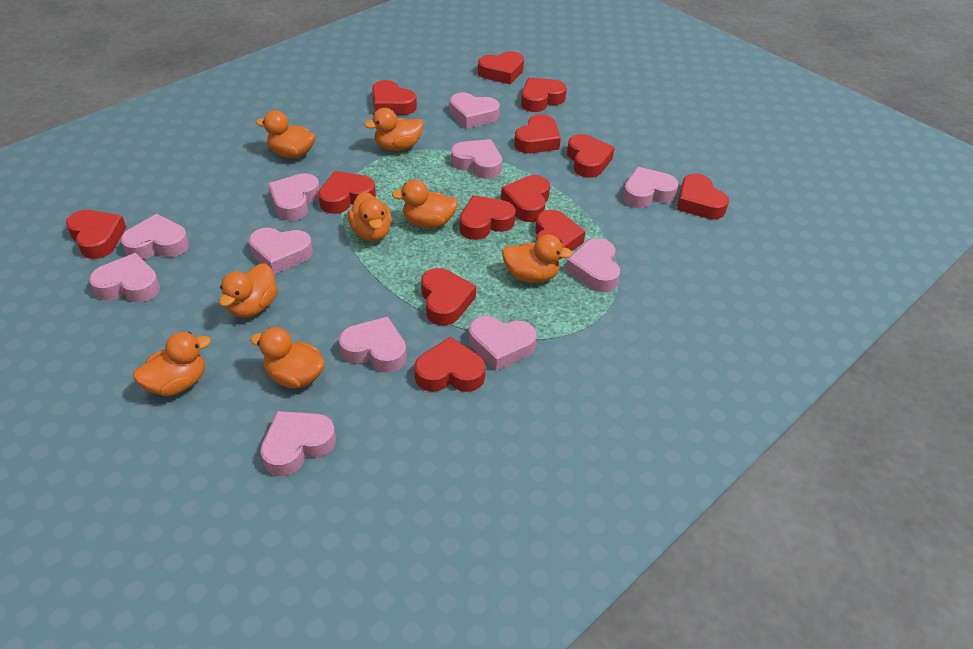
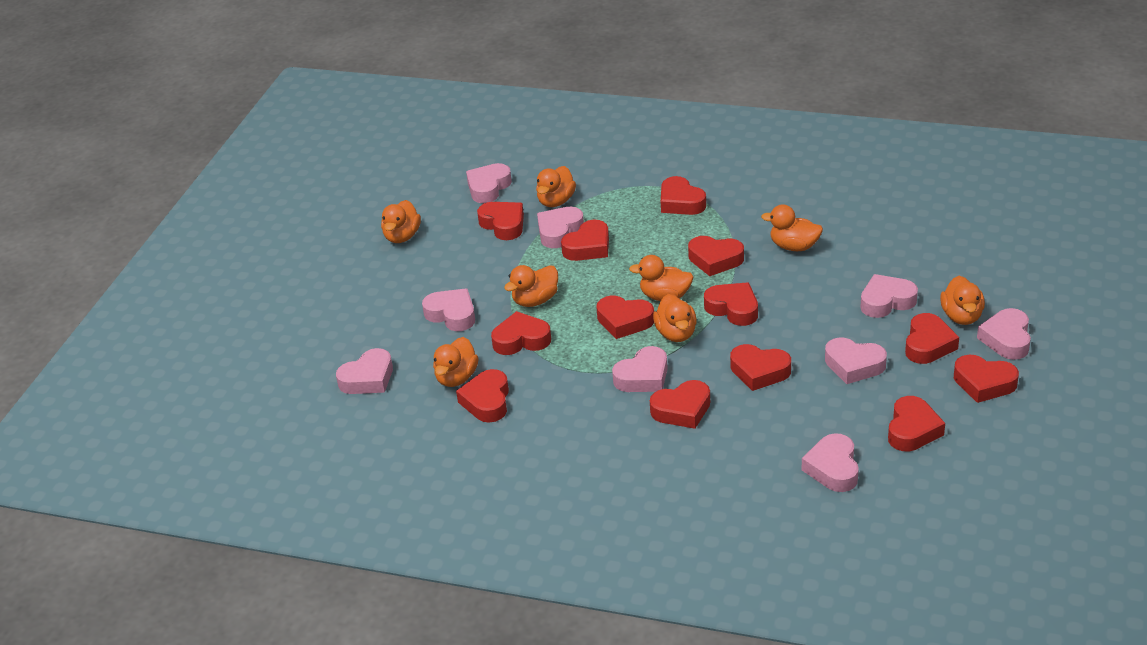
pink heart: [89,253,160,302] [121,214,189,259] [249,228,313,274] [260,411,336,476] [268,173,320,221] [339,316,407,373] [450,92,500,129] [451,139,502,179] [469,316,537,371] [566,238,620,292] [623,167,678,208] = 11 -> [336,348,393,394] [422,289,475,331] [466,163,512,203] [537,207,584,248] [612,346,668,392] [802,433,859,492] [825,337,887,384] [860,274,918,318] [977,308,1031,360] = 9

